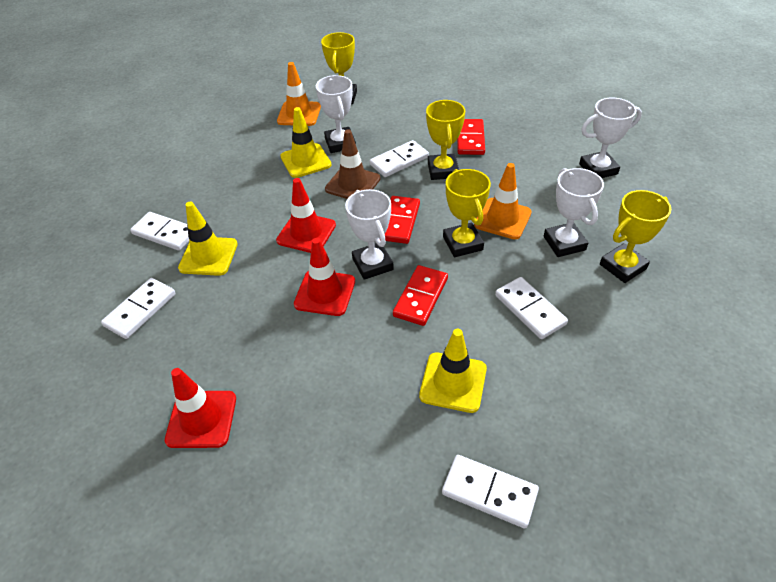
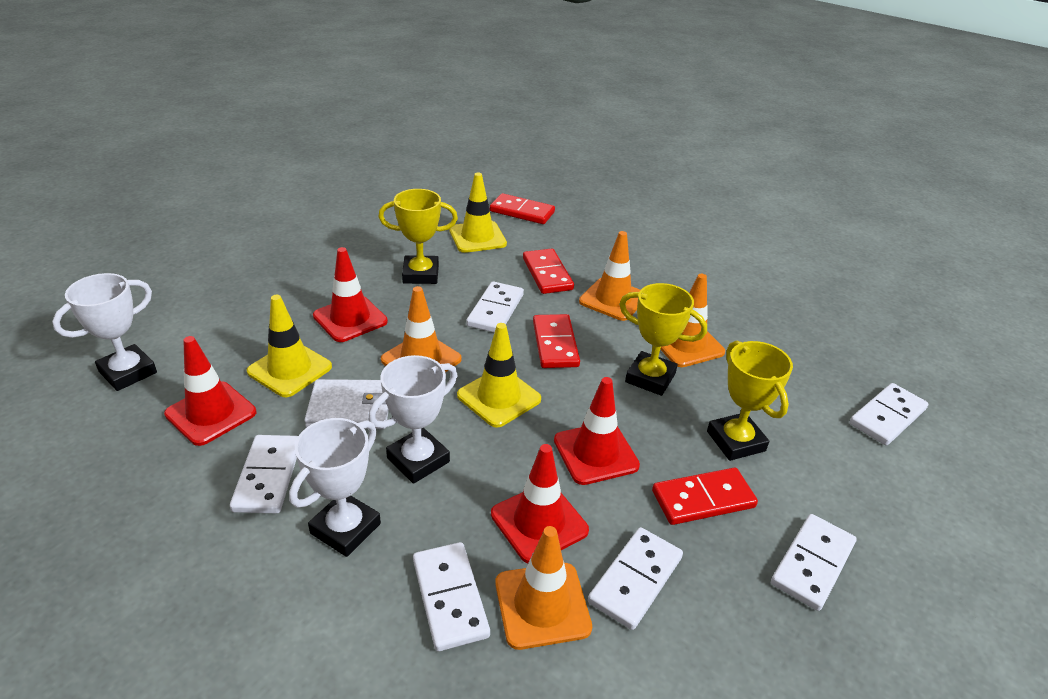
brown traffic cone: [325,129,380,199] = 1 -> none = 0
orange traffic cone: [277,62,321,126] [474,163,532,239] = 2 -> [381,286,462,372] [495,526,592,650] [579,231,640,321] [660,274,725,367] = 4
red domino: [385,196,420,244] [393,265,448,326] [457,119,485,155] = 3 -> [490,193,555,224] [523,249,574,294] [533,314,580,368] [652,468,758,525] = 4
red traffic cone: [165,368,236,448] [276,178,336,253] [294,238,355,316] = 3 -> [164,336,256,446] [313,247,388,342] [491,444,589,563] [554,377,640,485] = 4
white domino: [101,278,176,339] [130,212,189,251] [370,140,429,177] [442,455,539,528] [495,277,568,339] = 5 -> [230,435,298,513] [413,542,490,651] [466,281,524,333] [588,527,683,630] [771,514,857,611] [850,383,928,445] = 6
white trophy: [316,75,356,153] [345,189,394,280] [544,168,604,257] [579,98,642,178] = 4 -> [52,273,157,391] [289,418,381,557] [368,355,457,484] = 3
white wallet: none = 0 -> [304,379,389,429] = 1
yellow trophy: [321,32,357,104] [426,100,465,180] [443,169,491,257] [600,190,671,283] = 4 -> [379,189,458,284] [619,283,707,396] [707,341,793,461] = 3

